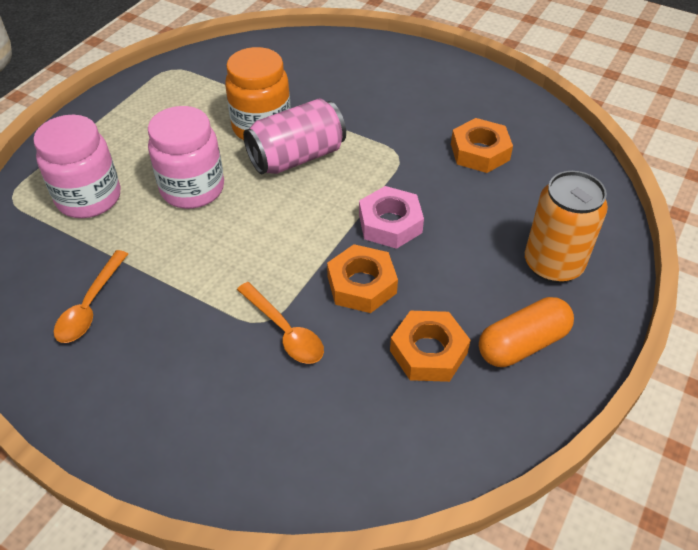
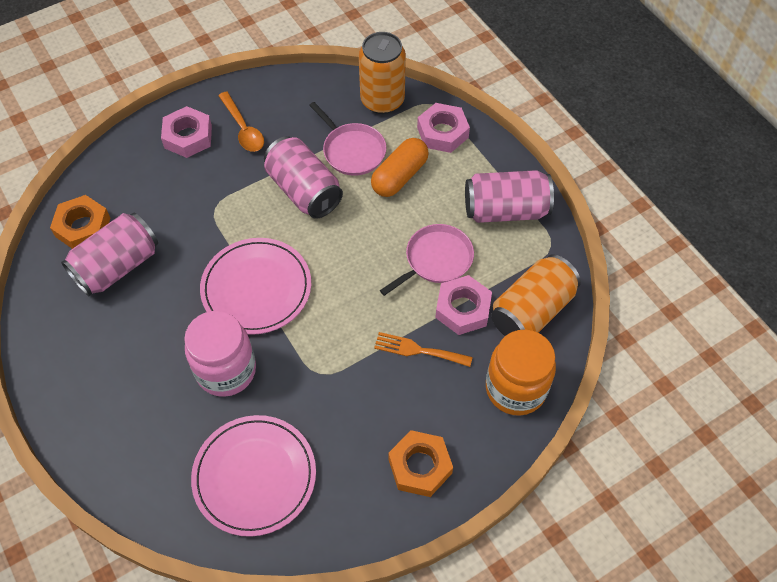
orange can: [525,171,608,283] = 1 -> [359,32,406,114] [491,254,581,336] = 2
orange fork: none = 0 -> [374,332,473,367] = 1
orange nut: [327,244,398,313] [390,311,471,382] [451,118,513,173] = 3 -> [50,195,110,249] [388,430,453,497] = 2
orange spoon: [54,250,128,343] [237,282,324,364] = 2 -> [218,91,264,152] = 1
pink can: [243,98,346,174] = 1 -> [61,213,158,296] [264,136,343,219] [465,170,554,223] = 3
pink jar: [33,115,120,218] [148,106,224,209] = 2 -> [184,311,256,397] = 1
pink nut: [359,186,424,249] = 1 -> [161,106,212,158] [417,103,470,153] [435,275,492,335] = 3
pink pan: none = 0 -> [309,102,386,176] [380,224,474,296] = 2
pink plate: none = 0 -> [191,415,316,537] [200,238,311,335] = 2

